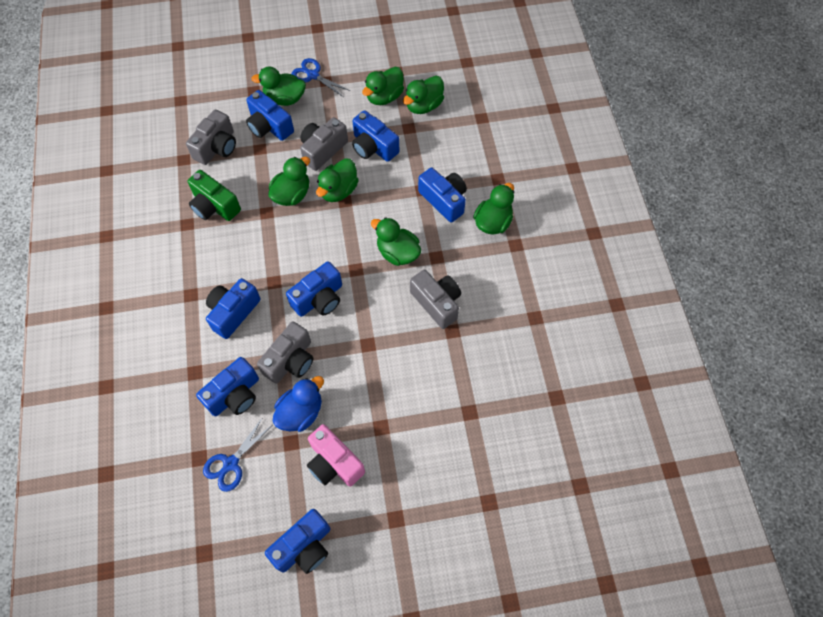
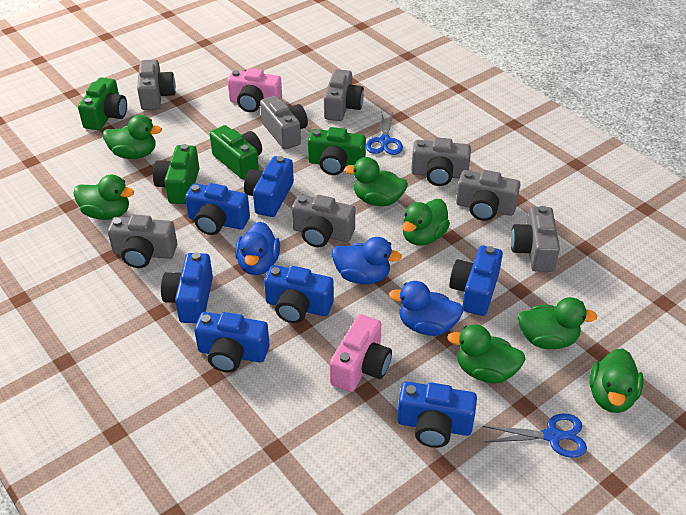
blue duck: [273,376,324,432] = 1 -> [235,221,280,275] [332,237,402,284] [389,281,464,336] = 3
green camera: [188,170,241,221] = 1 -> [78,77,127,130] [153,144,200,204] [210,125,262,180] [308,127,366,175] = 4
grey camera: [186,110,236,165] [257,322,313,384] [300,117,348,171] [410,270,461,329] = 4 -> [108,214,177,268] [137,59,176,110] [260,96,308,149] [292,194,355,247] [324,69,364,121] [411,137,471,186] [456,170,521,221] [511,206,560,272] = 8
pink camera: [307,424,365,486] = 1 -> [227,68,282,112] [330,314,392,392] = 2

